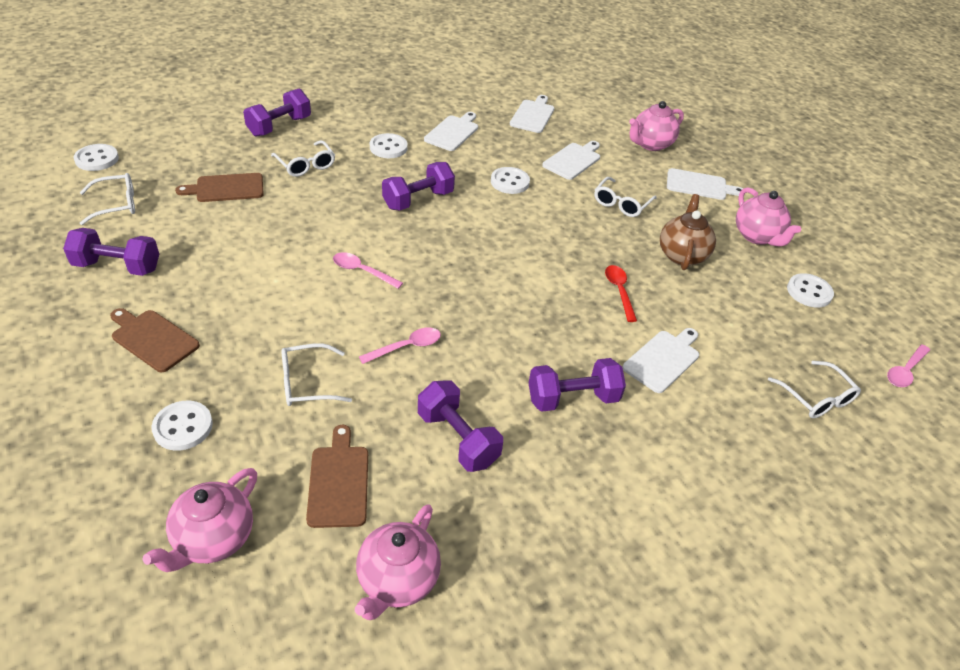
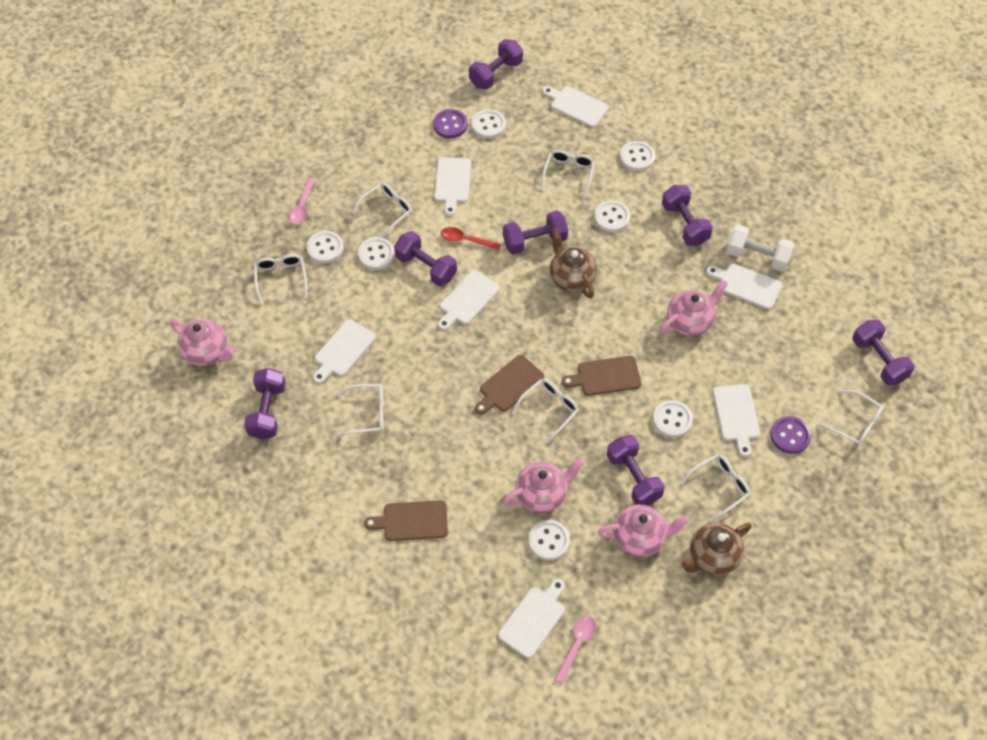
brown teapot: [660,194,716,270] = 1 -> [550,228,597,298] [681,522,752,575] = 2
pink spoon: [333,252,403,289] [359,327,441,364] [887,344,930,387] = 3 -> [289,177,315,224] [555,616,596,684] = 2
purple button: none = 0 -> [433,109,467,139] [771,416,811,454] = 2
purple dumbbell: [63,228,159,276] [243,89,311,137] [382,162,455,211] [418,380,503,472] [529,358,626,412] = 5 -> [244,368,286,439] [394,231,457,286] [469,39,523,90] [503,211,568,255] [607,435,665,505] [662,185,713,246] [852,319,915,386] = 7
white button: [74,144,119,171] [152,401,213,451] [370,133,408,158] [491,167,530,194] [787,273,834,308] = 5 -> [307,231,344,263] [358,237,395,270] [472,109,506,139] [528,520,570,560] [594,200,630,232] [620,141,655,171] [653,400,693,438] = 7
white cutting board: [424,112,478,151] [510,95,554,133] [542,141,600,180] [623,328,699,393] [667,168,743,200] = 5 -> [313,319,376,384] [434,157,471,216] [438,270,500,330] [498,579,565,658] [543,86,609,127] [706,263,782,309] [713,384,760,457] = 7
white dumbbell: none = 0 -> [726,224,794,272] = 1
white glasses: [80,173,135,225] [271,140,335,177] [282,343,352,406] [594,177,657,217] [768,361,861,418] = 5 -> [254,254,307,304] [337,384,384,436] [352,182,412,238] [512,379,579,443] [542,150,595,198] [681,454,750,522] [817,390,884,446] = 7

